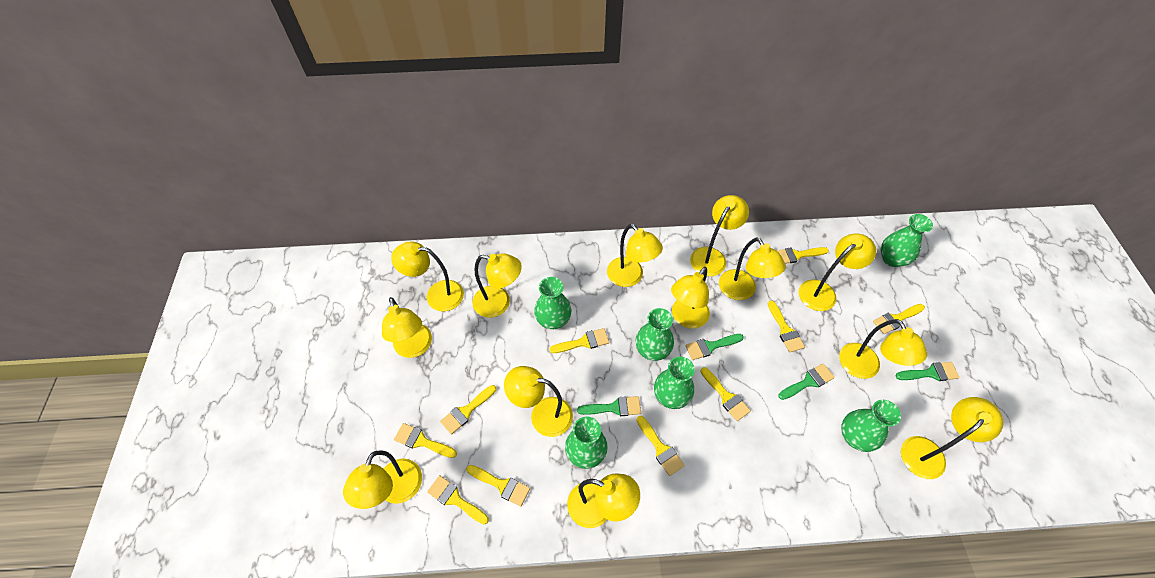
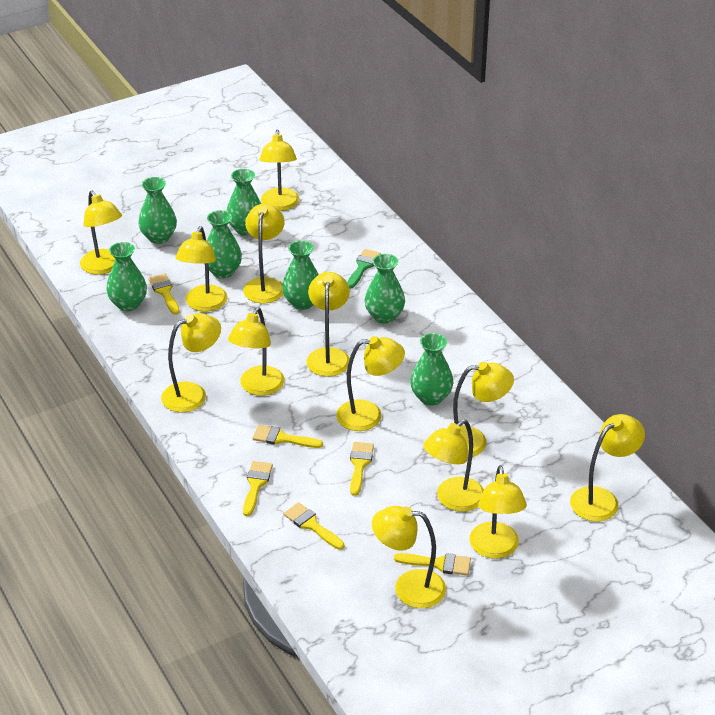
green brush: [577,396,641,416] [686,334,744,360] [778,363,835,400] [895,362,960,381] = 4 -> [347,249,381,289] = 1
green vase: [534,277,571,329] [565,416,608,469] [635,308,674,361] [654,356,695,409] [841,400,901,452] [881,214,933,267] = 6 -> [106,242,147,311] [138,177,177,244] [204,210,242,278] [227,169,261,235] [282,240,319,310] [365,254,405,324] [410,333,453,406] = 7
yellow brush: [394,423,457,458] [427,475,489,524] [440,385,496,435] [466,465,530,506] [550,328,609,353] [637,416,685,476] [700,367,751,421] [768,300,805,352] [776,247,829,264] [873,304,925,334] = 10 -> [148,273,180,315] [243,461,273,516] [252,425,323,448] [284,502,345,550] [350,442,374,496] [394,553,471,575] = 6

